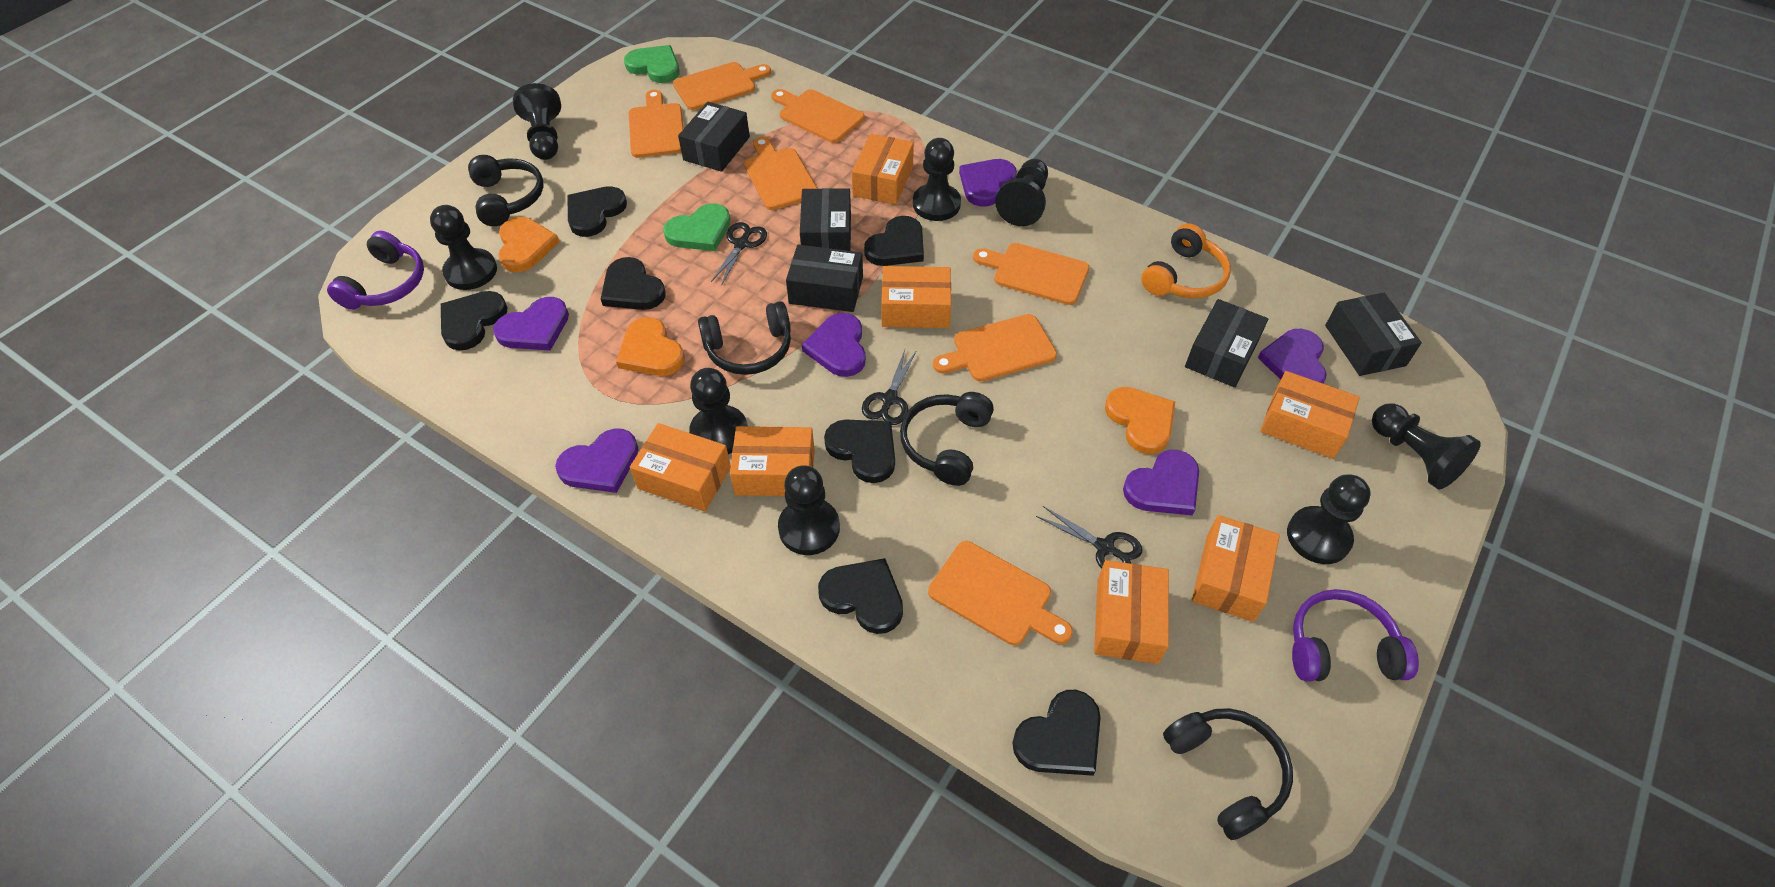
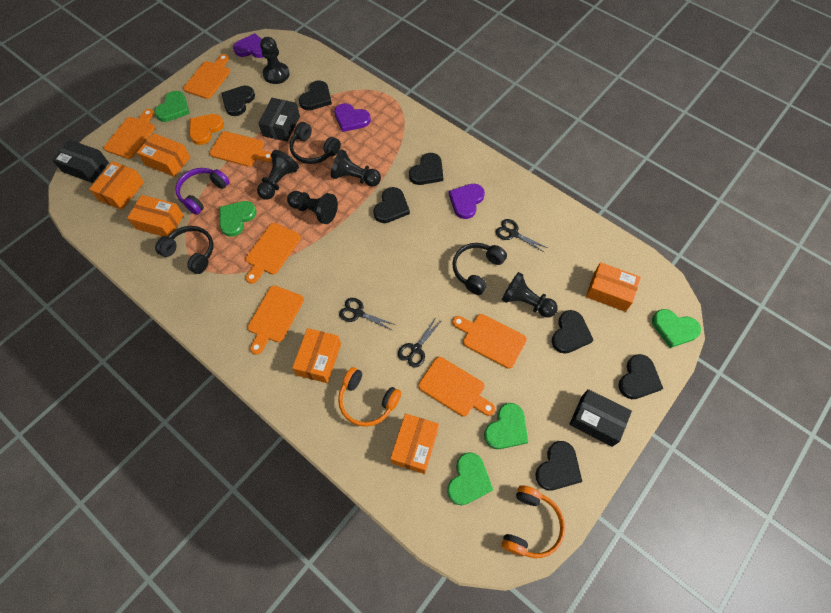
black box: [678,102,750,172] [786,245,863,312] [800,188,851,251] [1185,299,1268,388] [1325,293,1422,376] = 5 -> [52,140,109,183] [258,98,300,142] [569,389,632,447] = 3
black headphones: [468,155,543,226] [698,301,791,375] [900,392,994,486] [1163,708,1293,840] = 4 -> [155,226,213,274] [290,122,341,164] [452,243,507,295] = 3
black pawn: [430,205,497,290] [513,83,561,160] [689,368,748,454] [778,465,840,555] [913,138,961,221] [995,159,1048,226] [1287,474,1371,564] [1372,403,1481,490] = 8 -> [257,150,299,200] [260,37,290,84] [287,191,338,224] [331,149,381,187] [502,272,558,318] = 5
green heart: [624,45,680,83] [663,203,731,251] = 2 -> [155,91,190,122] [219,201,256,237] [447,452,493,505] [484,403,528,449] [652,309,701,348] = 5
orange box: [630,423,731,512] [730,426,815,496] [852,134,914,205] [881,266,951,328] [1094,560,1169,664] [1192,515,1280,622] [1260,371,1360,459] = 7 -> [89,161,144,210] [127,195,184,236] [137,133,190,177] [292,328,341,383] [390,413,439,474] [586,262,641,312] = 6
orange headphones: [1141,223,1231,299] = 1 -> [338,367,401,427] [501,485,565,558] = 2
orange heart: [498,217,560,272] [616,317,685,376] [1105,387,1175,454] = 3 -> [189,114,224,145] = 1
purple headphones: [327,231,424,310] [1292,589,1419,681] = 2 -> [175,168,230,215] = 1
purple heart: [493,297,569,351] [555,428,638,493] [802,313,866,377] [959,159,1017,206] [1123,450,1199,515] [1258,329,1327,383] = 6 -> [233,33,263,58] [334,103,371,132] [449,184,485,219] = 3

